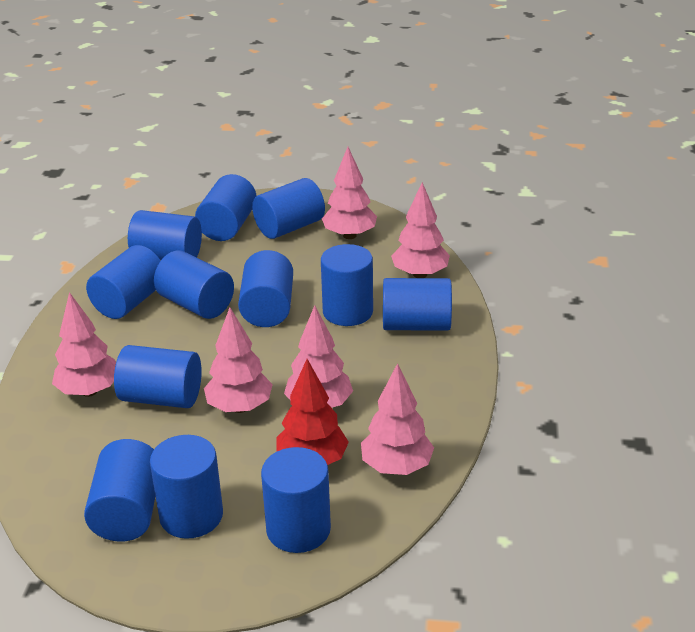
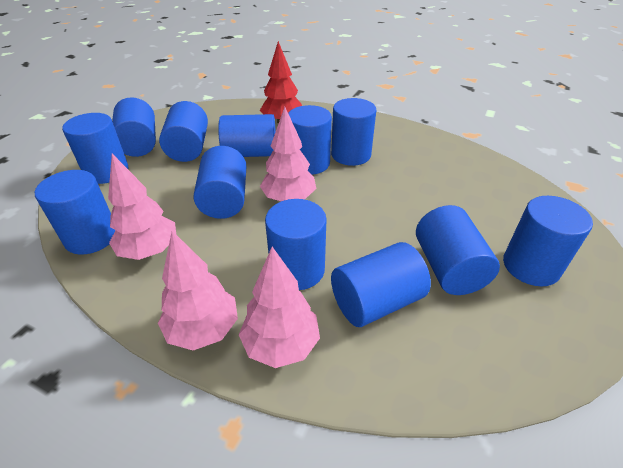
pink tree: [52,292,116,397] [204,307,273,413] [284,305,353,408] [322,147,377,239] [361,363,434,475] [391,182,450,278] = 6 -> [108,154,176,260] [158,231,238,351] [239,247,320,368] [260,107,316,201] = 4

